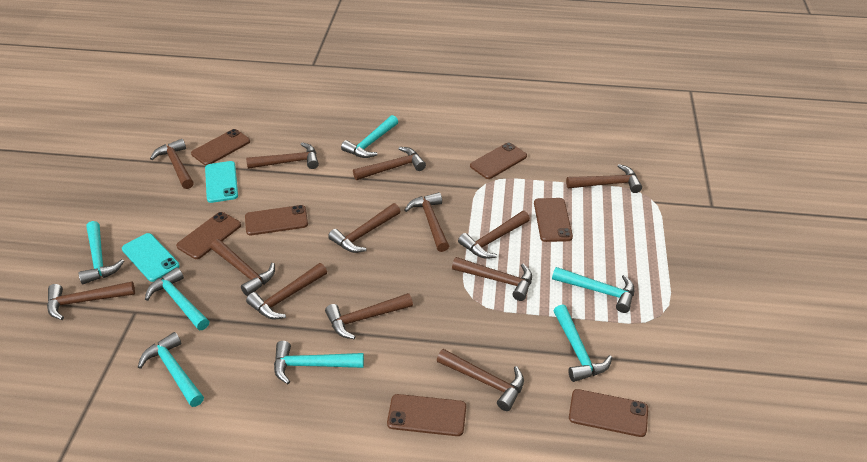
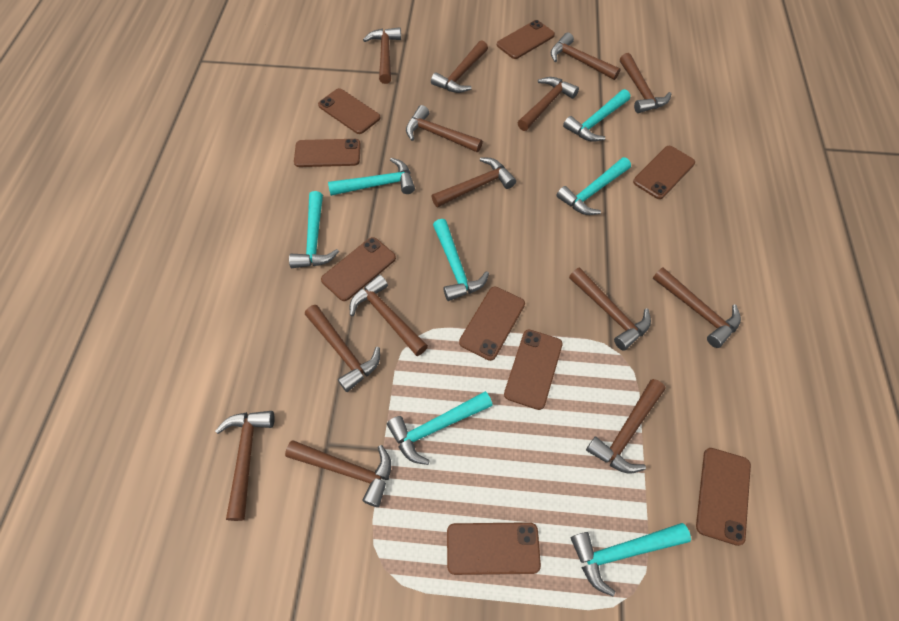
brown hammer: [47,281,135,320] [150,139,194,189] [210,239,275,296] [246,142,319,169] [246,263,327,319] [325,293,413,339] [328,203,401,253] [353,147,426,180] [405,192,449,252] [437,349,524,411] [452,257,532,301] [458,211,530,259] [566,164,642,193] = 13 -> [215,411,275,521] [285,440,391,507] [305,305,380,392] [350,275,428,356] [363,27,401,84] [406,105,483,152] [431,40,488,93] [432,157,516,208] [518,77,579,131] [550,32,621,80] [569,267,651,351] [586,379,665,473] [620,53,671,113] [653,267,741,348] = 14
brown phone: [176,212,241,259] [191,129,250,166] [245,205,308,235] [387,394,466,436] [470,142,527,179] [534,198,573,242] [569,389,648,437] = 7 -> [294,139,361,167] [318,88,381,134] [321,237,396,301] [447,522,541,575] [459,287,525,361] [497,20,555,59] [504,330,563,410] [633,146,695,199] [696,448,751,546] = 9
turquoise phone: [122,233,180,282] [205,161,238,203] = 2 -> none = 0

